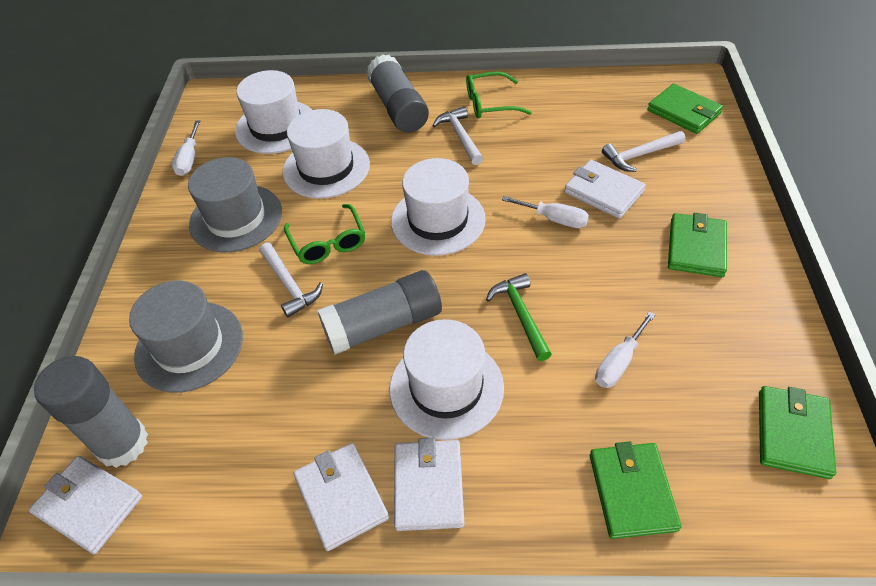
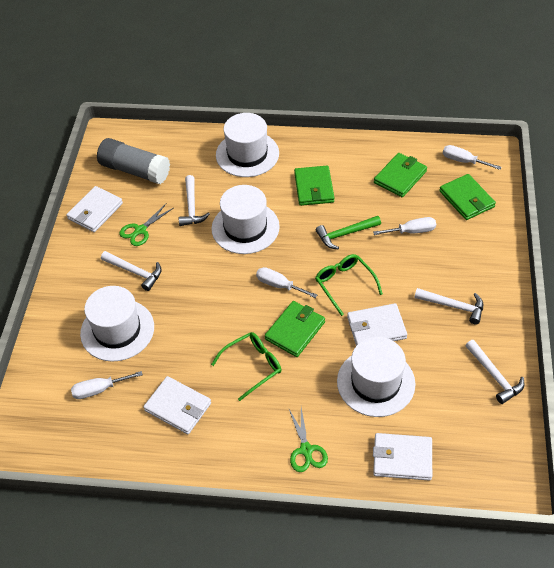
green scissors: none = 0 -> [119,204,173,246] [289,407,328,472] = 2
grey glue stick: [34,356,148,468] [317,270,442,355] [366,54,429,133] = 3 -> [97,138,170,184] = 1
grey hat: [129,280,243,393] [188,157,282,252] = 2 -> none = 0
white hammer: [259,243,323,318] [433,106,483,165] [602,131,686,172] = 3 -> [101,251,162,291] [179,175,210,226] [414,288,483,324] [465,340,524,404] = 4
white screwdriver: [172,121,200,176] [502,196,589,228] [595,311,656,388] = 3 -> [71,371,143,399] [256,267,317,298] [373,217,436,235] [443,145,501,170] = 4

